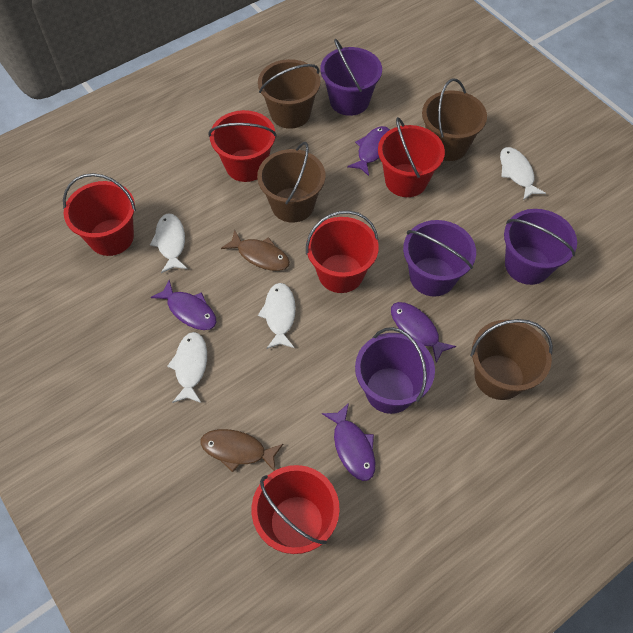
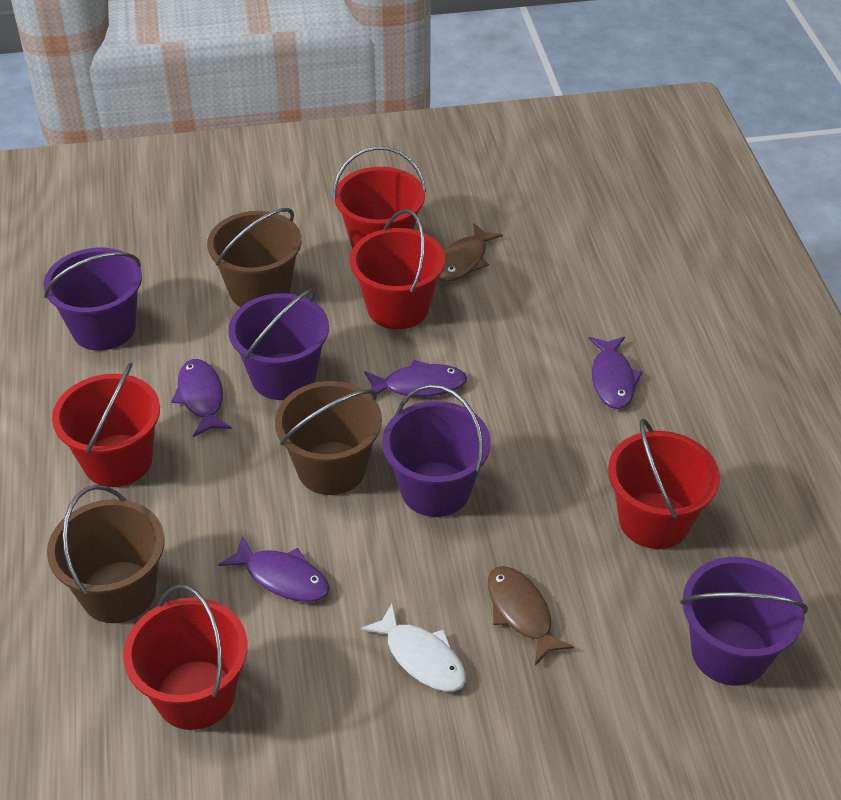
brown bucket: [257,142,326,223] [258,59,320,129] [422,79,487,161] [470,319,553,400] = 4 -> [47,485,165,623] [207,208,302,307] [275,381,382,495] = 3
white fish: [150,214,188,273] [167,332,207,403] [258,283,296,349] [500,147,546,200] = 4 -> [361,604,466,691] = 1

